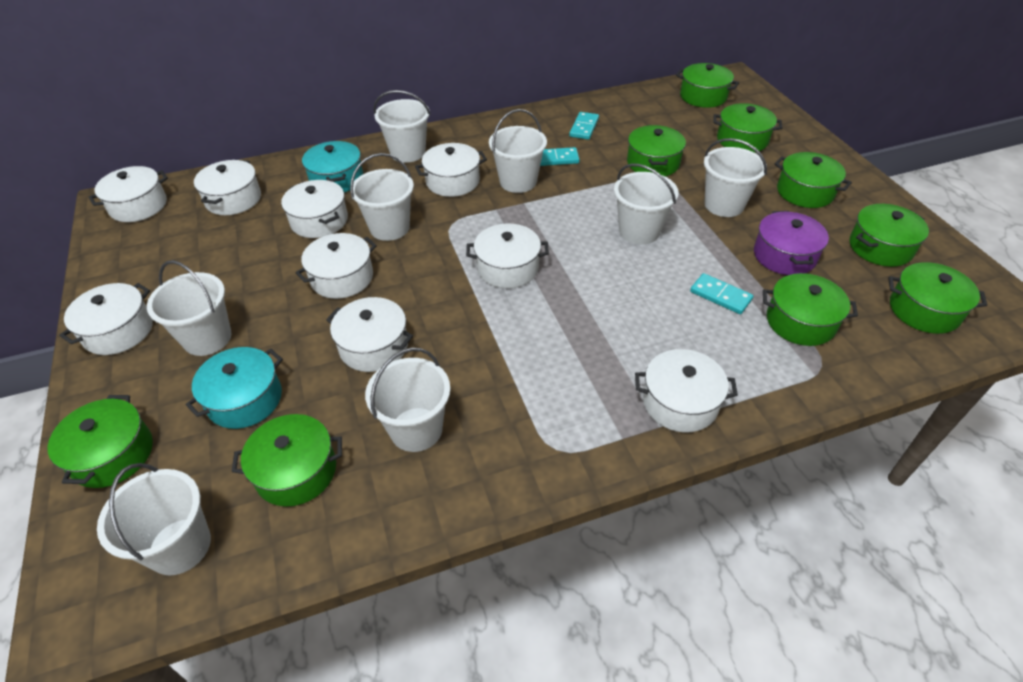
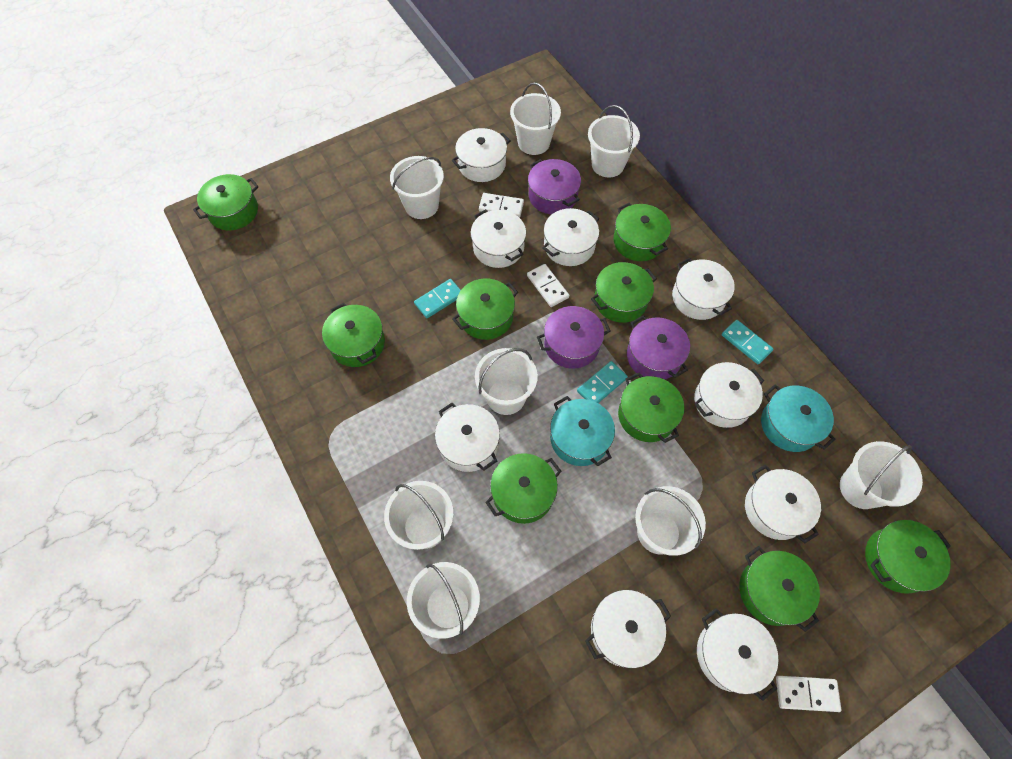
purple pot: [754,211,829,275] = 1 -> [528,159,581,214] [537,306,610,369] [627,316,690,379] = 3
white domino: none = 0 -> [479,193,524,218] [527,264,569,307] [776,676,841,712] = 3

